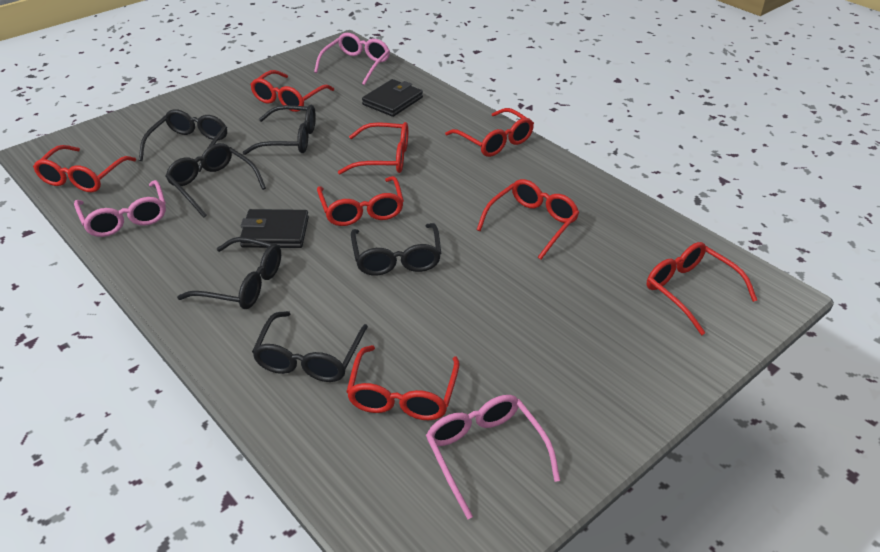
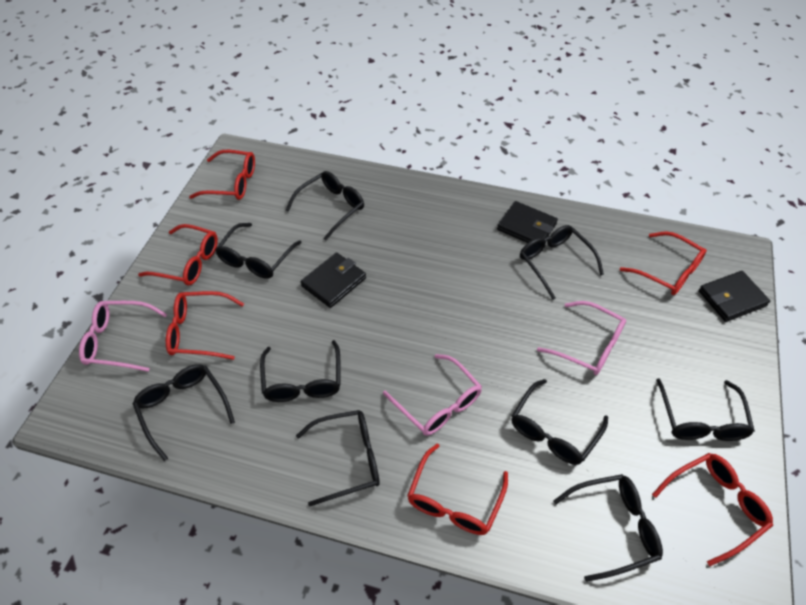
black glasses: [139,109,227,172] [166,143,266,218] [177,237,281,309] [243,105,316,155] [252,311,368,382] [351,223,441,276] = 6 -> [132,364,235,461] [215,223,302,279] [260,340,340,402] [286,171,364,240] [296,410,380,506] [512,379,608,465] [520,225,604,300] [554,474,663,582] [656,378,755,441] = 9
black wallet: [240,209,309,248] [362,79,423,117] = 2 -> [301,253,366,308] [497,201,558,243] [699,271,770,322] = 3
red glasses: [33,145,136,192] [250,70,334,112] [317,176,404,226] [338,122,408,174] [346,345,460,420] [445,108,534,157] [477,179,579,260] [647,242,757,335] = 8 -> [138,224,218,286] [166,291,244,360] [189,150,255,200] [407,444,508,535] [620,231,707,295] [652,453,773,566] = 6

